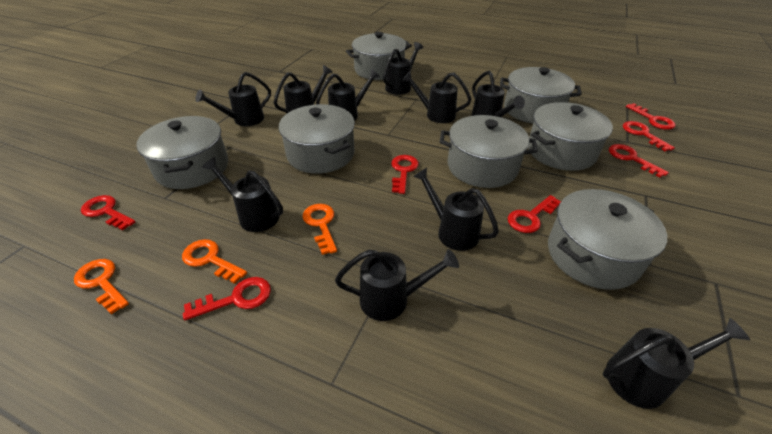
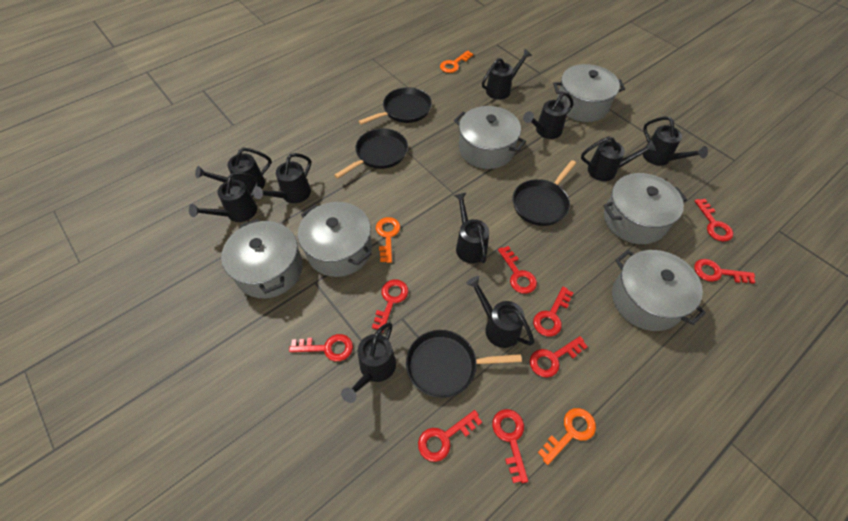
black pan: none = 0 -> [334,128,408,179] [359,87,432,125] [406,330,522,398] [512,160,576,226] = 4
grey pot: [136,116,228,189] [279,104,355,174] [346,32,412,80] [440,115,538,188] [500,67,582,123] [528,102,613,171] [548,189,667,290] = 7 -> [221,219,303,298] [298,202,372,277] [454,106,526,169] [553,64,625,122] [603,173,687,244] [612,250,706,331] = 6
red key: [81,195,136,230] [183,277,271,320] [391,155,419,194] [508,195,561,233] [609,144,669,178] [623,121,675,151] [626,103,676,130] = 7 -> [289,334,353,361] [372,279,408,332] [418,410,482,462] [492,409,528,483] [498,246,537,294] [530,336,588,377] [533,287,573,336] [694,259,755,284] [695,199,733,242] = 9

